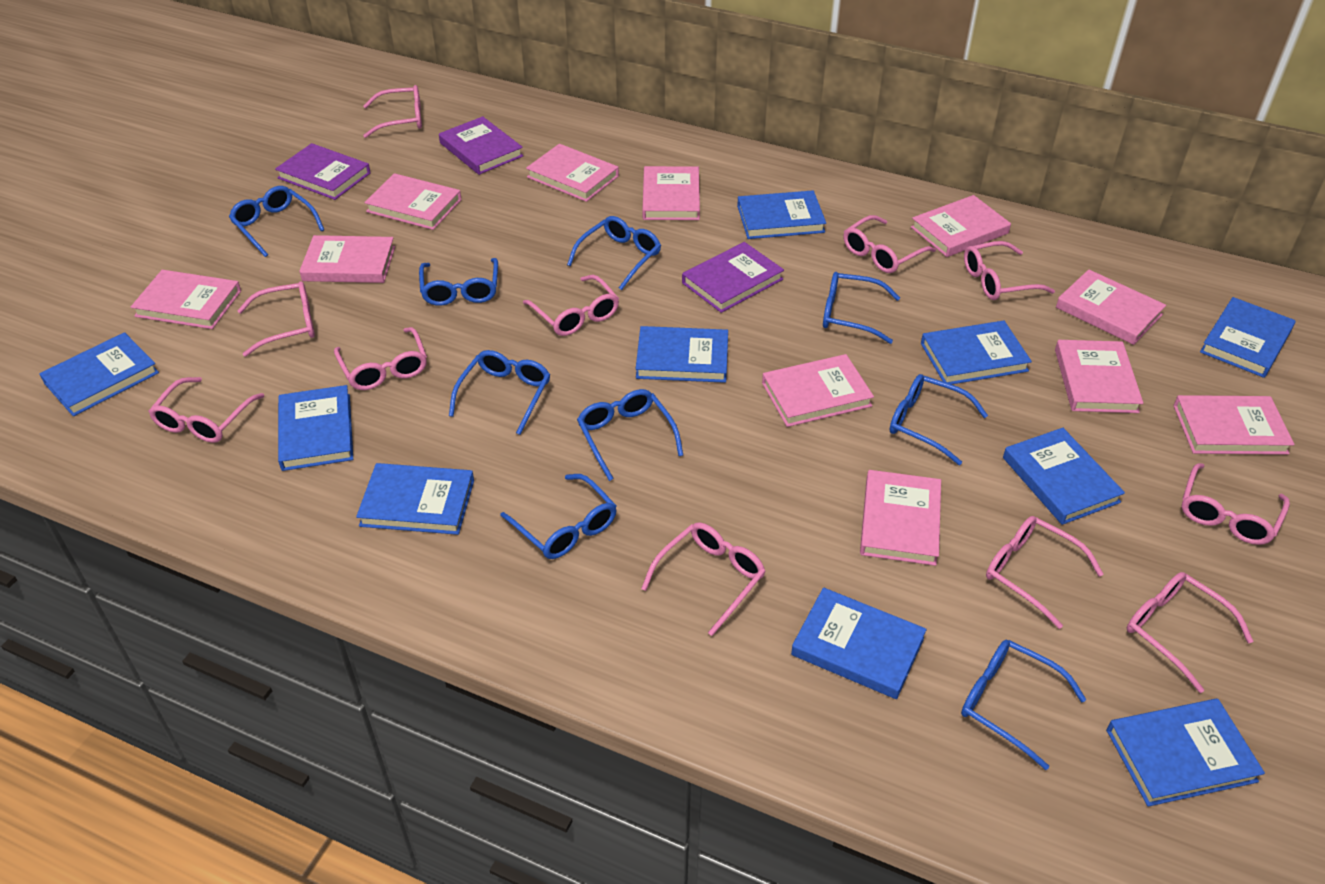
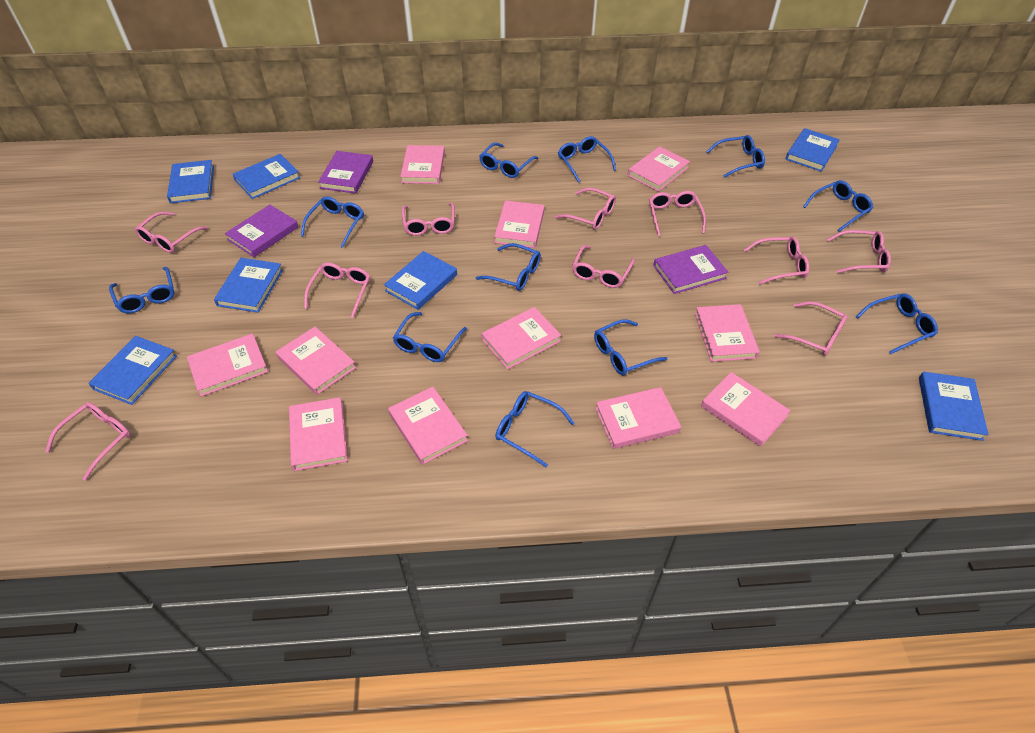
blue book: [39,332,159,416] [278,385,353,471] [356,463,474,535] [636,326,728,383] [737,190,826,239] [791,588,926,699] [921,321,1032,385] [1003,428,1125,525] [1106,699,1265,807] [1200,297,1296,378] = 10 -> [88,336,177,405] [167,160,214,203] [214,258,283,313] [233,154,300,199] [384,251,457,310] [785,128,840,172] [919,372,989,441] = 7
blue glasses: [229,186,324,257] [419,258,498,306] [449,350,550,435] [500,474,617,559] [567,216,661,290] [577,389,683,481] [823,272,900,344] [890,374,988,465] [961,640,1087,770] = 9 -> [109,267,174,313] [301,196,364,248] [393,312,467,362] [476,243,541,291] [479,142,538,178] [496,391,575,467] [558,136,616,183] [594,319,667,375] [706,135,765,178] [803,180,873,232] [856,294,938,354] = 11
pink glasses: [148,377,264,443] [237,281,315,357] [334,327,427,390] [363,85,422,138] [523,275,619,336] [641,522,766,636] [843,215,936,273] [964,241,1055,300] [986,516,1103,629] [1127,572,1254,693] [1181,463,1290,545] = 11 -> [45,402,131,481] [135,212,208,253] [304,262,370,318] [402,203,455,236] [554,188,616,230] [572,245,635,288] [649,191,706,236] [744,237,809,285] [774,301,848,356] [827,230,891,273] = 10

